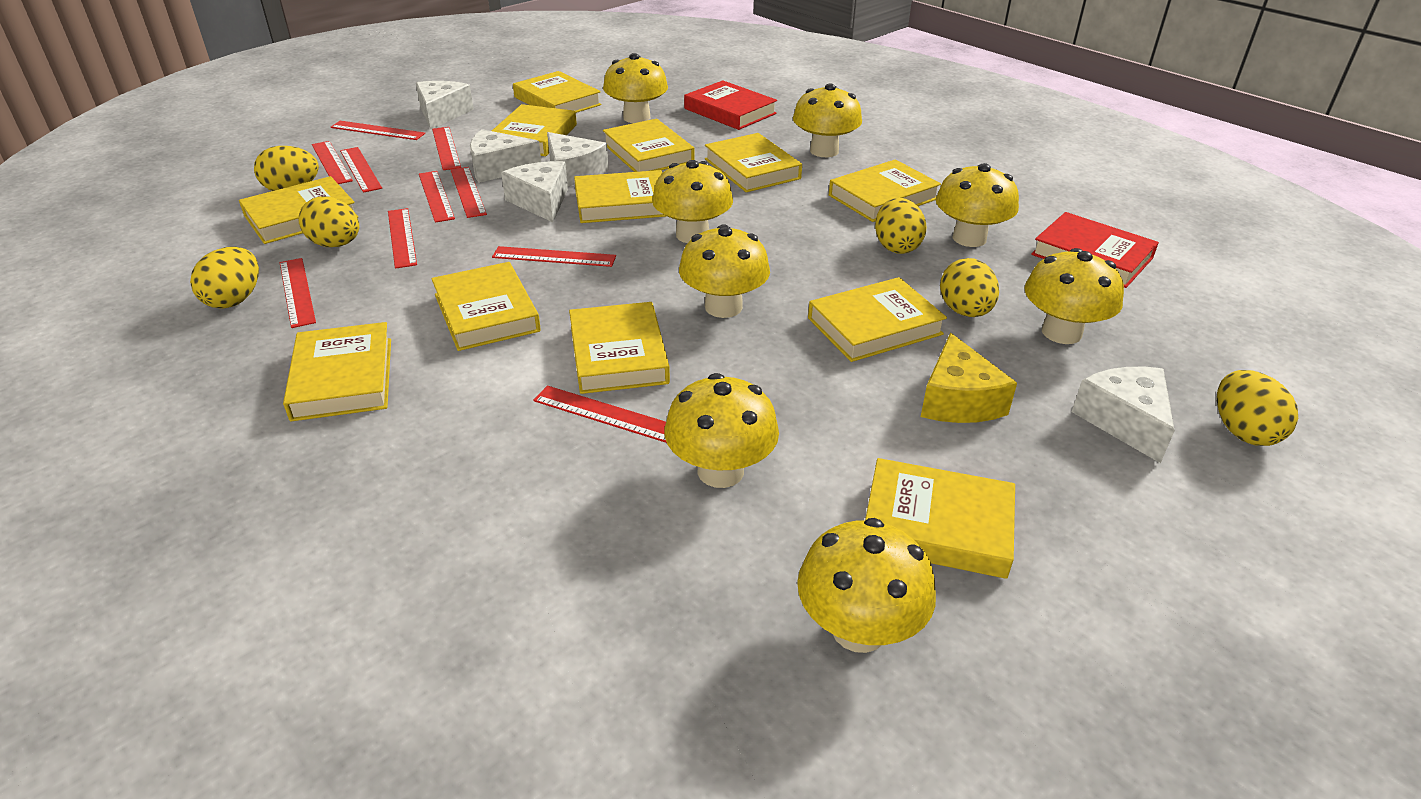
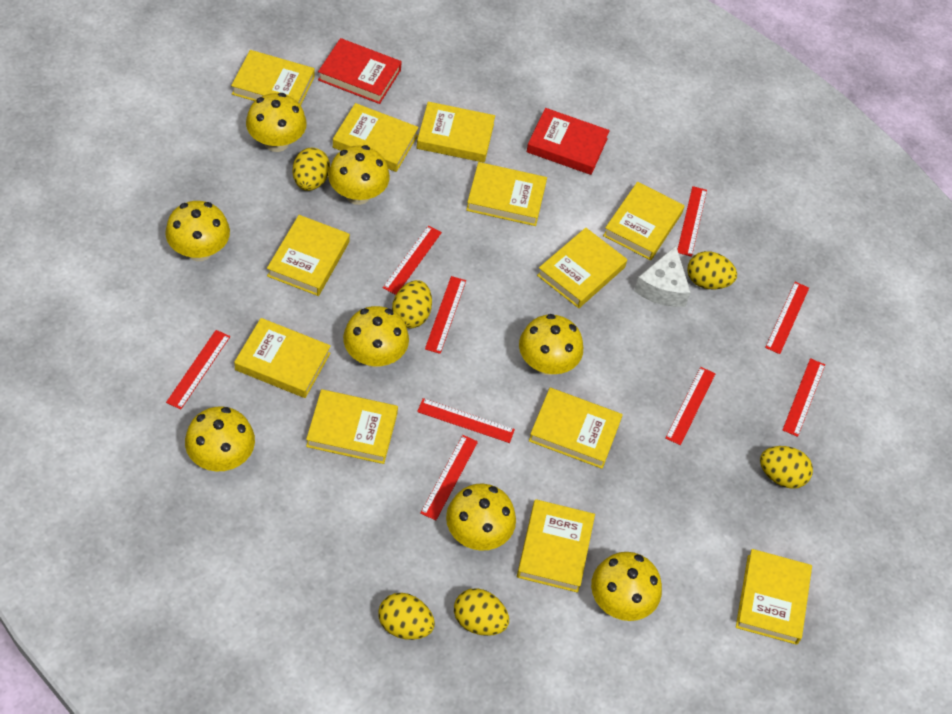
red ruler: [280,258,316,328] [312,141,353,184] [331,121,425,140] [340,147,382,193] [388,208,417,269] [419,171,455,223] [432,127,461,170] [450,167,487,218] [492,246,616,267] [533,386,667,443] = 10 -> [166,330,230,409] [383,226,442,295] [417,398,515,443] [420,435,478,520] [425,276,466,354] [666,367,715,445] [677,186,707,257] [765,282,809,354] [783,358,825,437] = 9
white cheese: [416,81,474,129] [470,129,541,183] [501,161,568,222] [547,132,609,186] [1072,367,1175,463] = 5 -> [634,246,691,307] = 1
yellow cheese: [921,333,1017,423] = 1 -> none = 0

